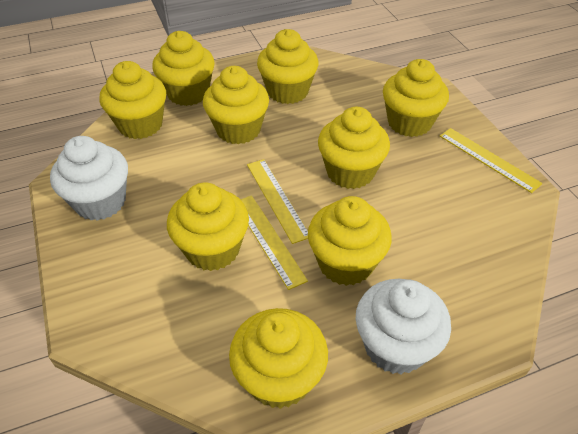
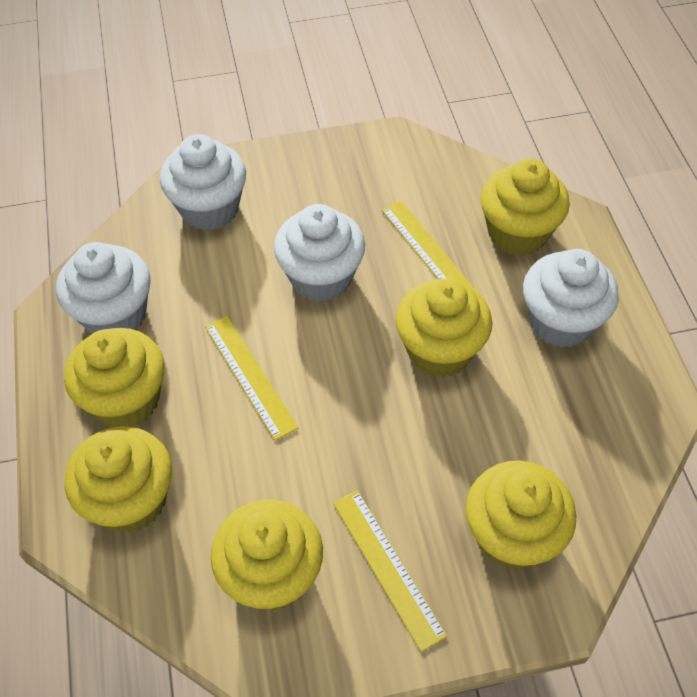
white cupcake: [50,136,128,221] [356,279,451,374] = 2 -> [56,242,151,334] [160,134,246,231] [274,204,365,302] [523,249,619,348] = 4
yellow cupcake: [99,61,166,139] [152,31,215,106] [167,182,249,271] [203,66,269,144] [229,308,328,409] [257,29,318,104] [308,196,392,286] [318,107,390,189] [383,59,449,137] = 9 -> [64,328,165,427] [64,426,172,533] [211,500,323,610] [395,278,492,377] [466,461,576,570] [481,158,570,256] = 6

